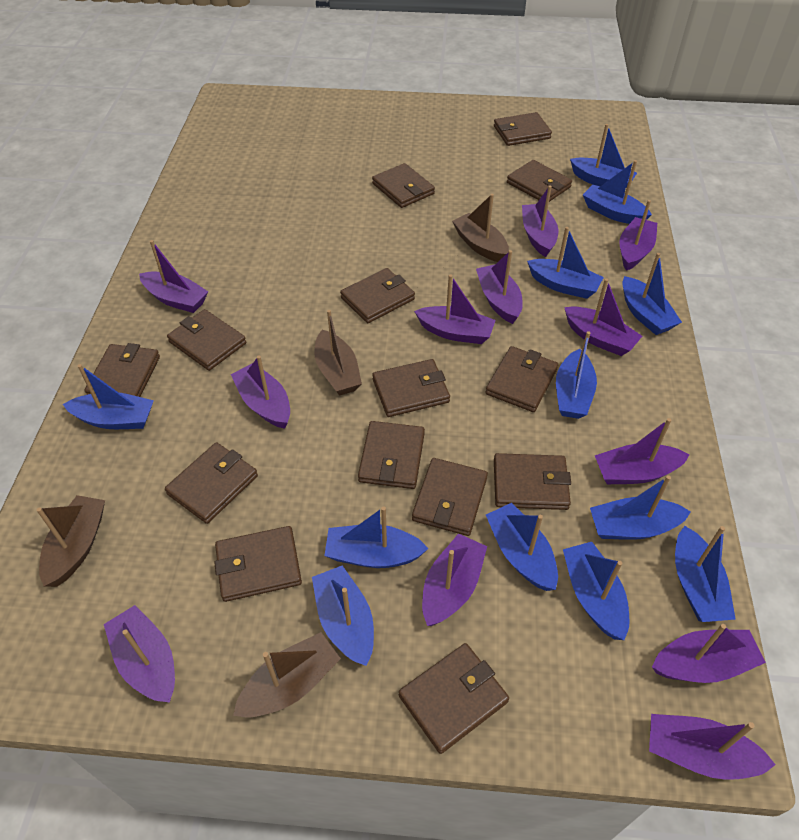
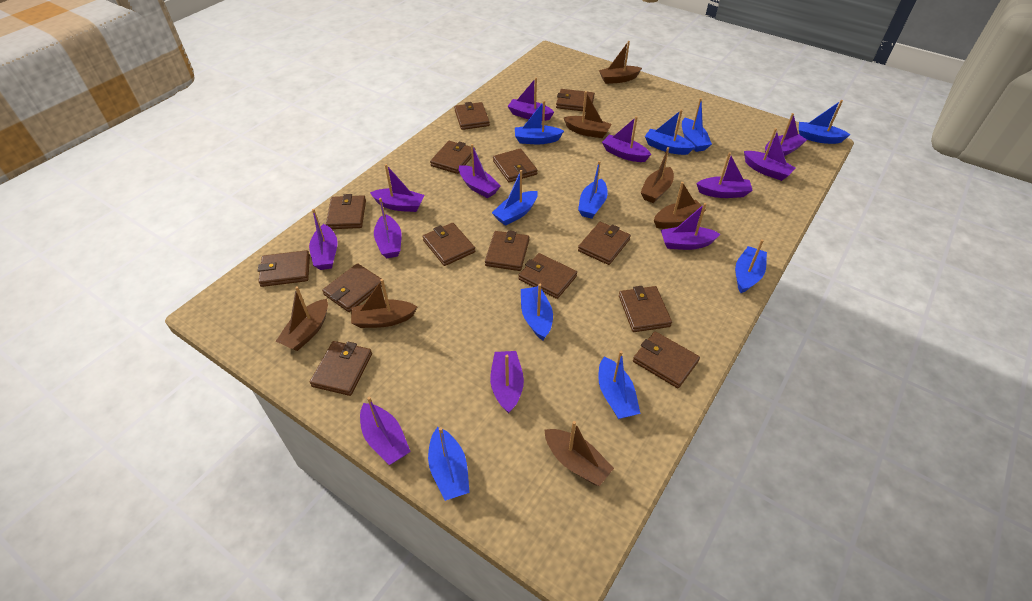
blue boat: [63,364,154,429] [312,565,374,666] [324,506,429,568] [486,503,558,591] [527,227,604,299] [556,331,597,419] [563,542,630,640] [570,124,637,187] [583,160,652,224] [590,475,691,540] [622,253,682,335] [675,526,736,622] = 12 -> [428,427,470,501] [492,170,538,226] [515,100,564,144] [521,284,553,340] [578,161,608,219] [598,351,641,419] [645,109,695,155] [682,98,712,152] [735,239,767,293] [799,100,851,144] = 10
brown boat: [36,495,105,587] [233,632,341,718] [314,310,362,395] [452,194,509,262] = 4 -> [276,286,328,351] [351,279,417,328] [545,421,614,486] [564,91,612,138] [599,41,642,84] [640,147,674,203] [654,182,706,229] = 7

